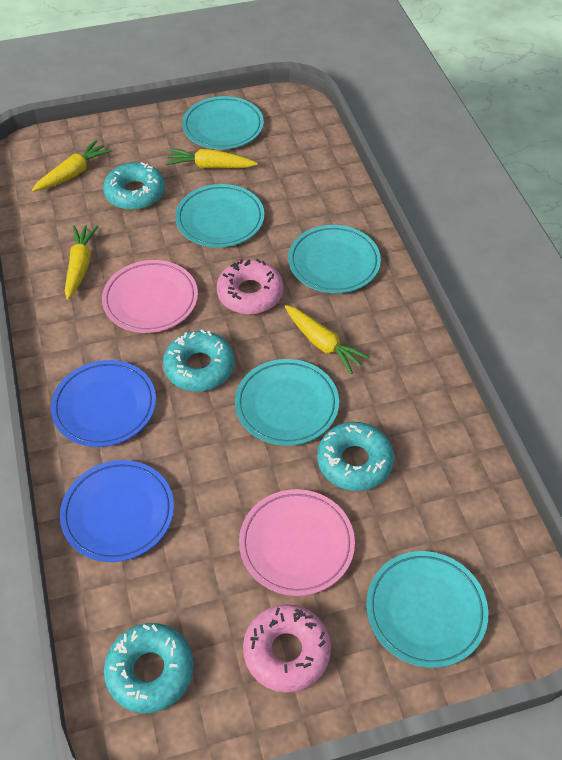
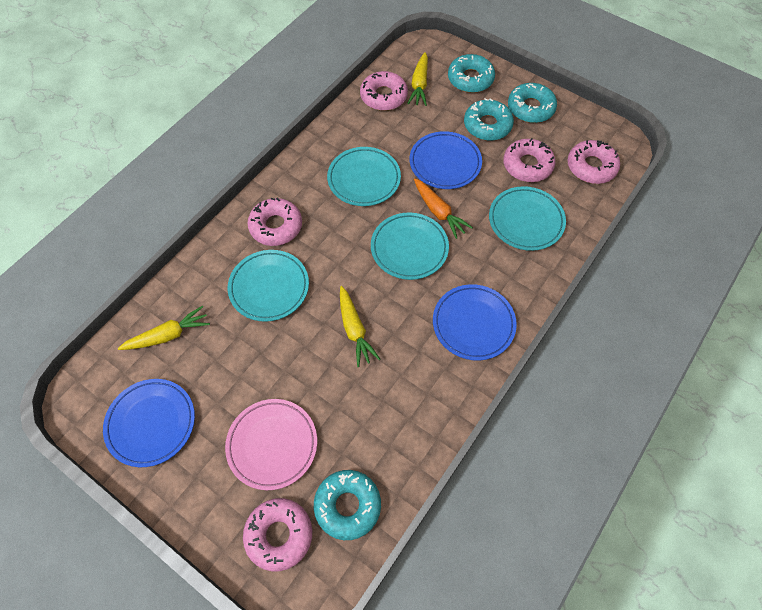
blue plate: [51,360,156,447] [60,460,174,562] = 2 -> [103,379,195,467] [410,131,482,189] [433,284,517,361] = 3
orange carrot: none = 0 -> [414,178,473,239] = 1
pink donut: [217,259,284,314] [243,604,331,693] = 2 -> [243,498,312,571] [247,197,302,246] [360,71,408,111] [503,138,555,182] [568,140,620,184] = 5
pink plate: [102,260,198,333] [239,489,355,596] = 2 -> [225,399,317,490] = 1
turquoise plate: [175,184,264,248] [182,96,264,150] [235,359,339,446] [288,225,381,293] [366,551,488,668] = 5 -> [228,250,309,322] [327,147,401,206] [371,212,449,280] [489,186,566,251] = 4
yellow carrot: [32,140,112,191] [65,225,98,300] [166,148,258,168] [285,305,370,374] = 4 -> [118,305,210,350] [340,286,380,367] [407,52,428,106] = 3

